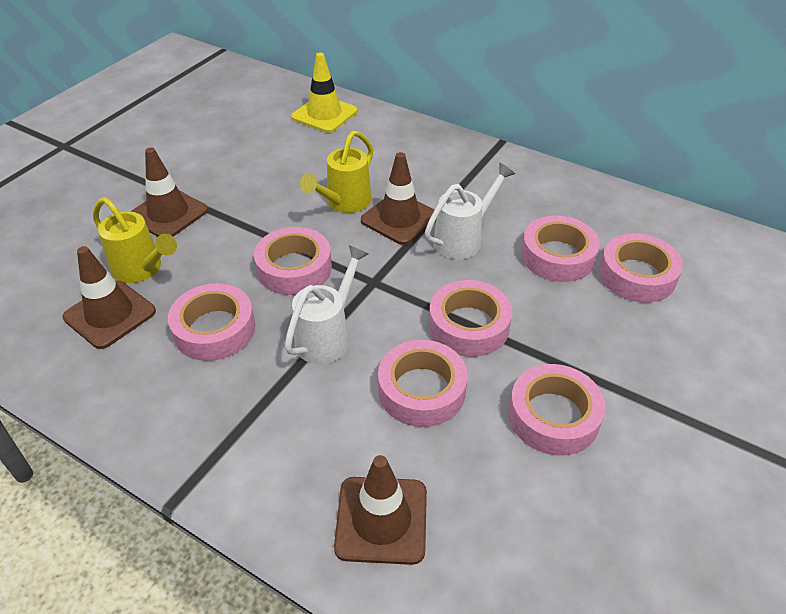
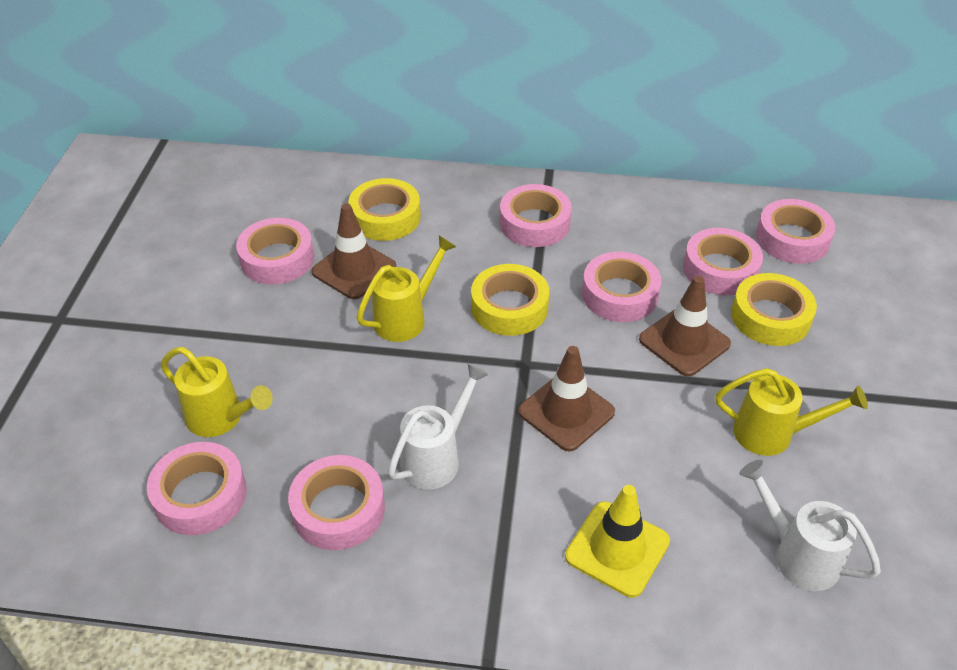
brown traffic cone: [63,246,156,349] [130,148,208,237] [334,455,427,565] [361,152,436,245] = 4 -> [311,204,396,299] [518,346,615,451] [639,275,731,376] = 3
yellow tape: none = 0 -> [348,178,421,241] [471,264,549,336] [731,273,817,346] = 3
yellow watering can: [93,197,177,283] [300,131,373,213] = 2 -> [161,347,273,437] [357,235,456,342] [715,368,868,456] = 3

